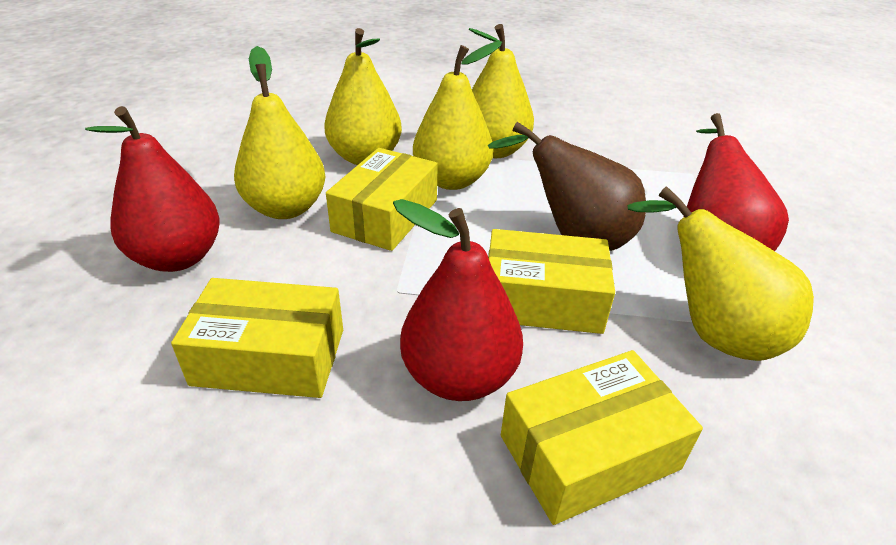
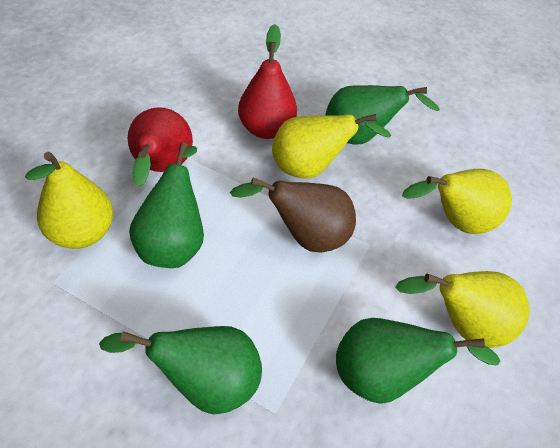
green pear: none = 0 -> [99,326,262,414] [129,142,204,268] [325,85,440,144] [336,318,500,403] = 4
red pear: [85,106,220,272] [393,199,523,401] [687,113,789,251] = 3 -> [128,107,193,187] [238,24,297,139] = 2
yellow box: [171,278,343,398] [326,148,438,251] [488,229,615,334] [501,350,703,525] = 4 -> none = 0
yellow pear: [234,46,325,219] [324,28,402,165] [413,41,502,190] [469,24,534,158] [627,186,814,361] = 5 -> [25,152,113,249] [272,114,391,179] [395,271,530,348] [402,169,512,234] = 4

